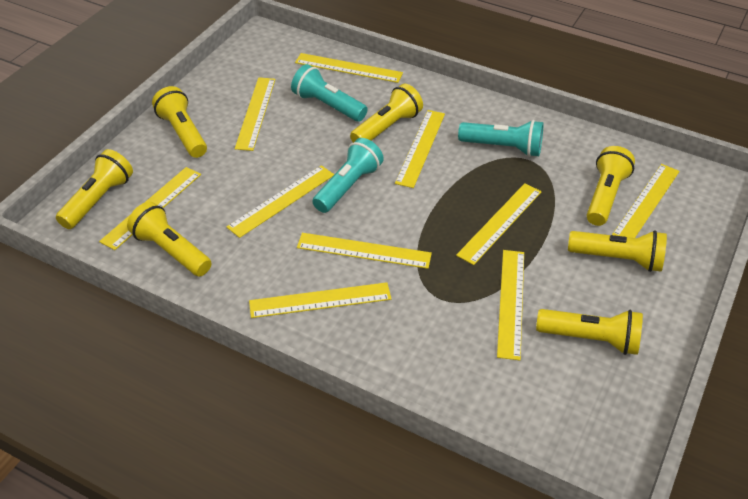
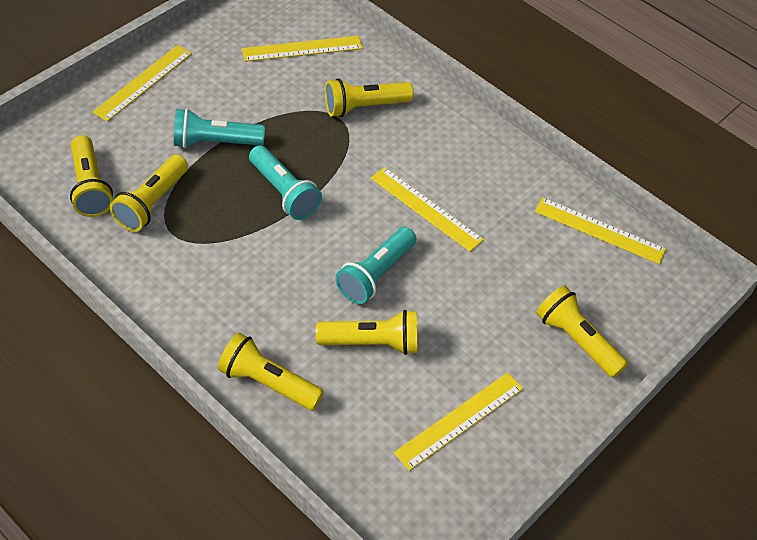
yellow flashlight: [56,149,133,229] [127,202,212,277] [152,86,207,158] [350,84,423,142] [536,309,643,355] [568,231,667,272] [587,146,635,226] = 7 -> [70,135,113,217] [110,155,188,232] [218,333,324,410] [316,310,418,355] [325,78,414,117] [536,286,628,378] = 6
yellow ruler: [99,167,201,250] [227,165,335,238] [235,77,275,151] [249,282,391,318] [295,53,403,83] [297,233,432,269] [395,110,445,188] [456,183,542,265] [497,250,524,360] [612,164,680,238] = 10 -> [92,45,192,122] [242,36,363,62] [371,167,484,252] [394,373,523,471] [535,197,666,264] = 5

